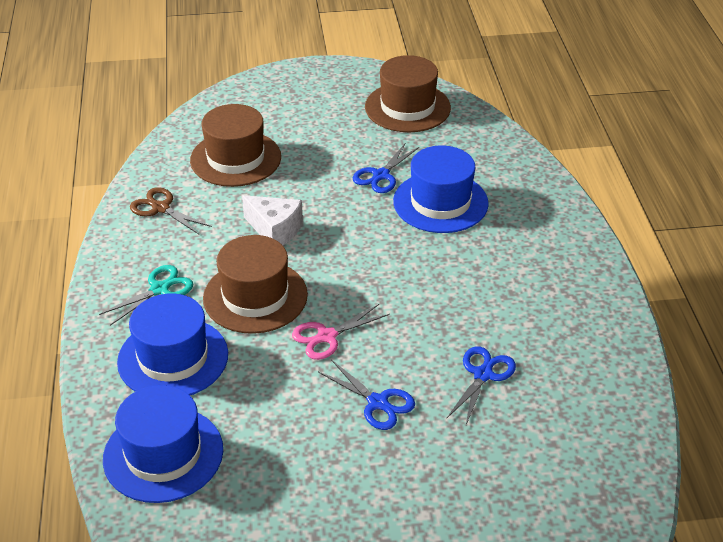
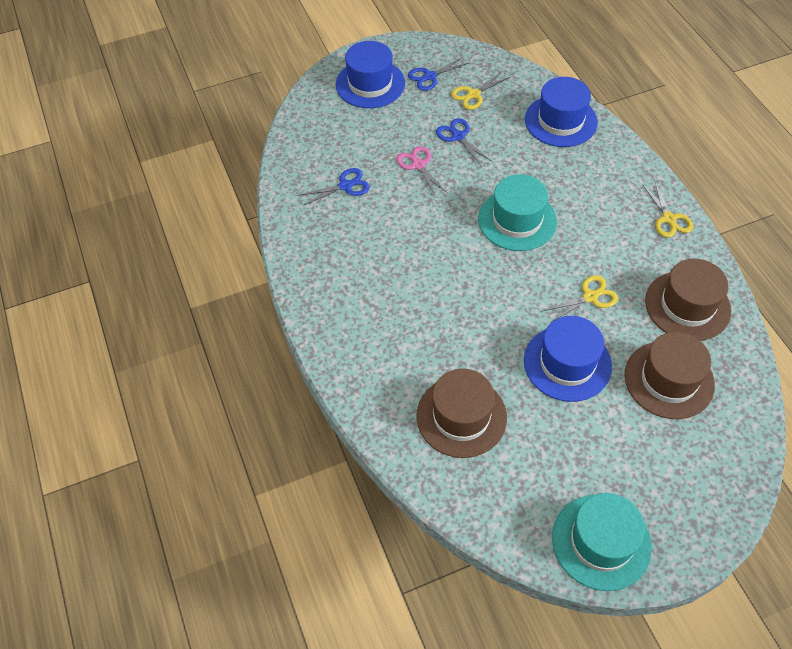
brown scissors: [130,187,212,235] = 1 -> none = 0
turquoise hat: none = 0 -> [478,174,557,251] [552,493,652,591] = 2
turquoise scissors: [99,265,194,326] = 1 -> none = 0
white cheese: [242,195,303,245] = 1 -> none = 0
yellow scissors: none = 0 -> [451,71,511,110] [543,275,618,323] [642,181,694,238] = 3

